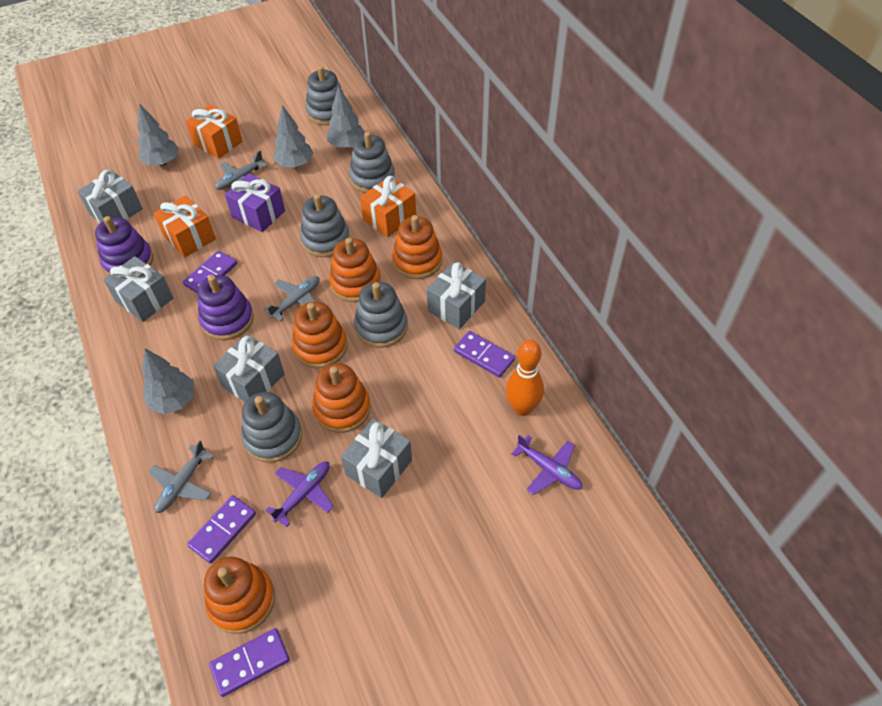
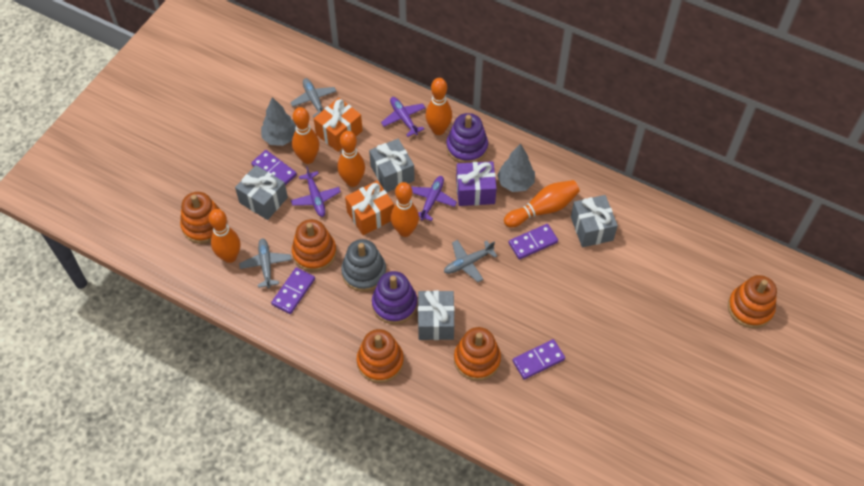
grey gift: [77,170,143,223] [103,256,173,322] [213,334,285,402] [341,419,412,498] [427,262,486,329] = 5 -> [235,165,288,220] [369,139,415,192] [418,290,455,340] [571,195,618,247] = 4
grey stacking toy: [241,392,302,463] [300,194,350,257] [305,66,342,125] [349,132,395,193] [354,282,408,348] = 5 -> [341,239,386,292] = 1
grey tree: [138,103,179,166] [142,349,194,414] [273,105,313,168] [327,85,365,148] = 4 -> [261,97,296,146] [497,143,535,192] = 2
orange bowling pin: [506,340,544,416] = 1 -> [209,209,240,263] [292,107,319,164] [338,131,365,187] [391,182,419,237] [425,78,452,135] [504,180,580,227] = 6
orange gift: [154,195,216,257] [186,104,243,159] [360,176,416,237] = 3 -> [314,98,363,152] [345,181,394,235] = 2
purple plane: [265,462,334,527] [512,435,582,495] = 2 -> [291,166,341,217] [381,97,426,137] [411,176,457,221] = 3

